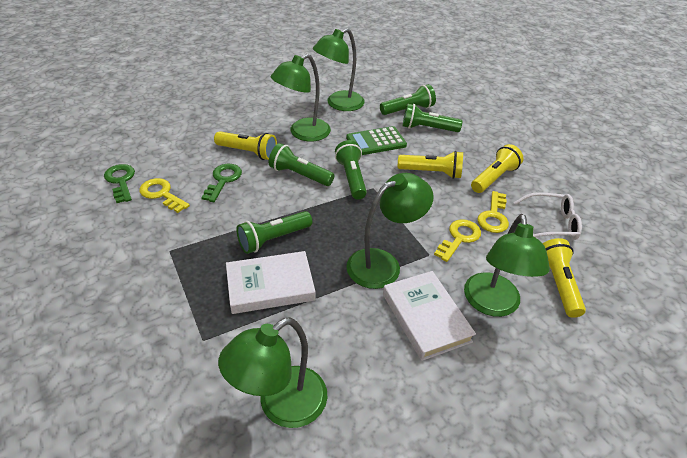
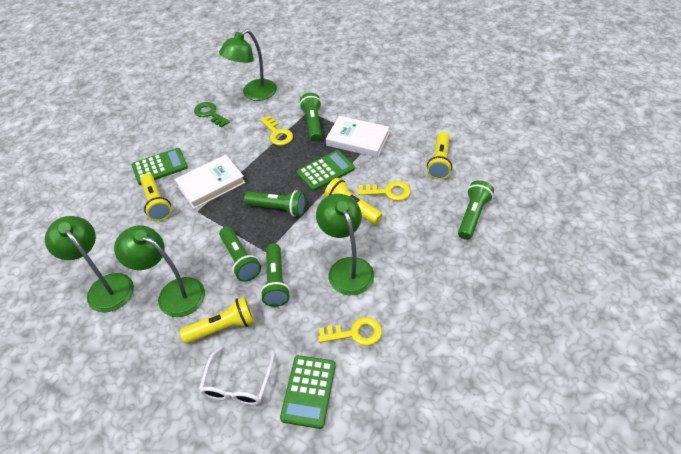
green calculator: [346,126,407,155] = 1 -> [132,148,188,185] [280,355,336,429] [297,150,355,191] = 3
green key: [104,164,135,203] [201,164,242,202] = 2 -> [194,102,230,127] = 1
green lamp: [218,317,327,428] [270,54,331,141] [313,28,365,111] [346,173,434,289] [464,214,550,317] = 5 -> [45,216,134,313] [114,225,205,317] [219,29,277,101] [316,194,374,295] = 4

